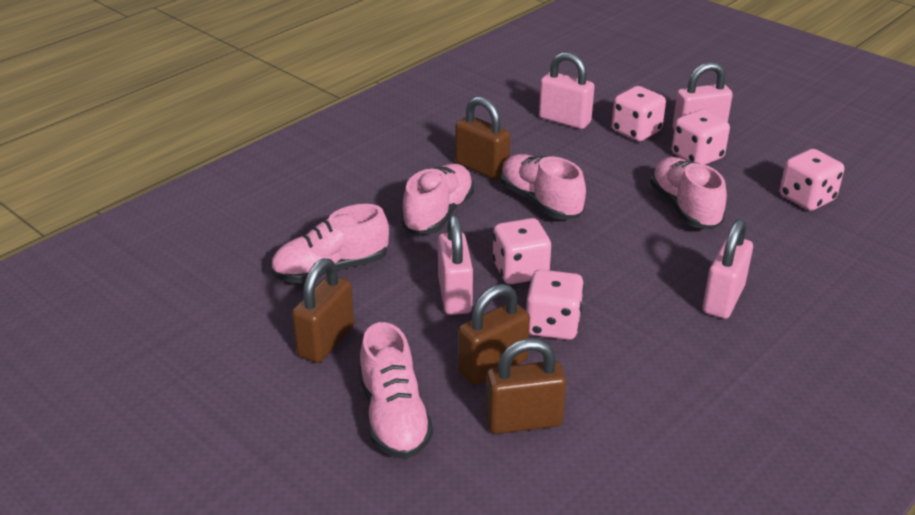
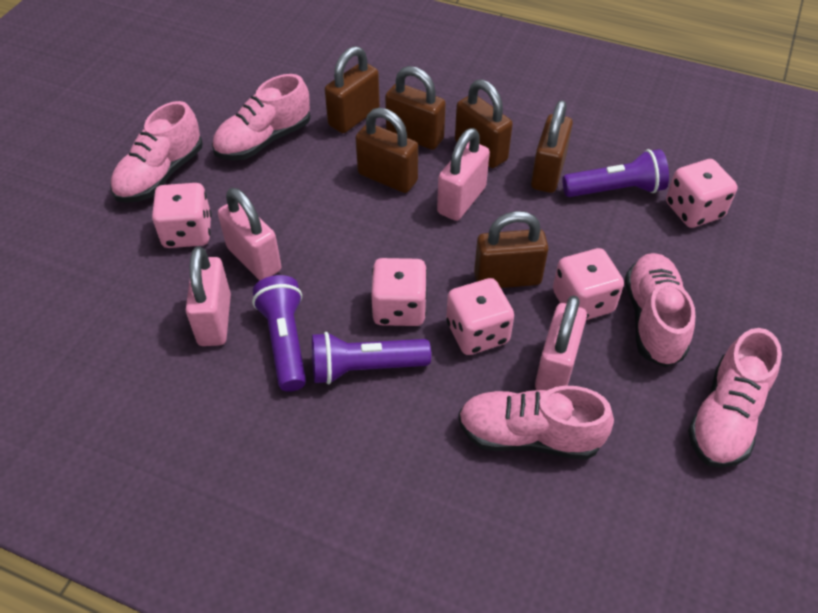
brown padlock: [292,258,354,363] [455,96,510,180] [458,284,530,385] [485,339,566,434] = 4 -> [325,46,380,133] [355,108,418,193] [385,66,446,150] [455,79,513,168] [474,211,549,288] [531,100,573,193] = 6
purple flashlight: none = 0 -> [252,275,306,392] [312,332,431,384] [563,149,669,197] = 3

